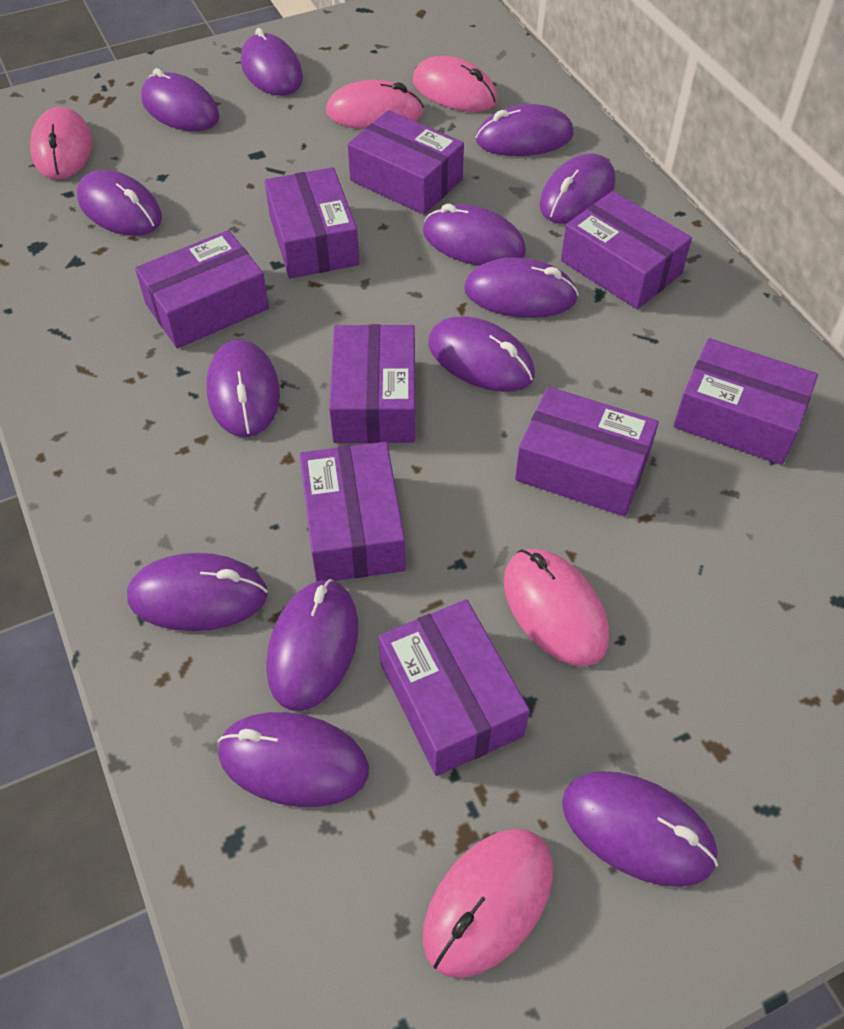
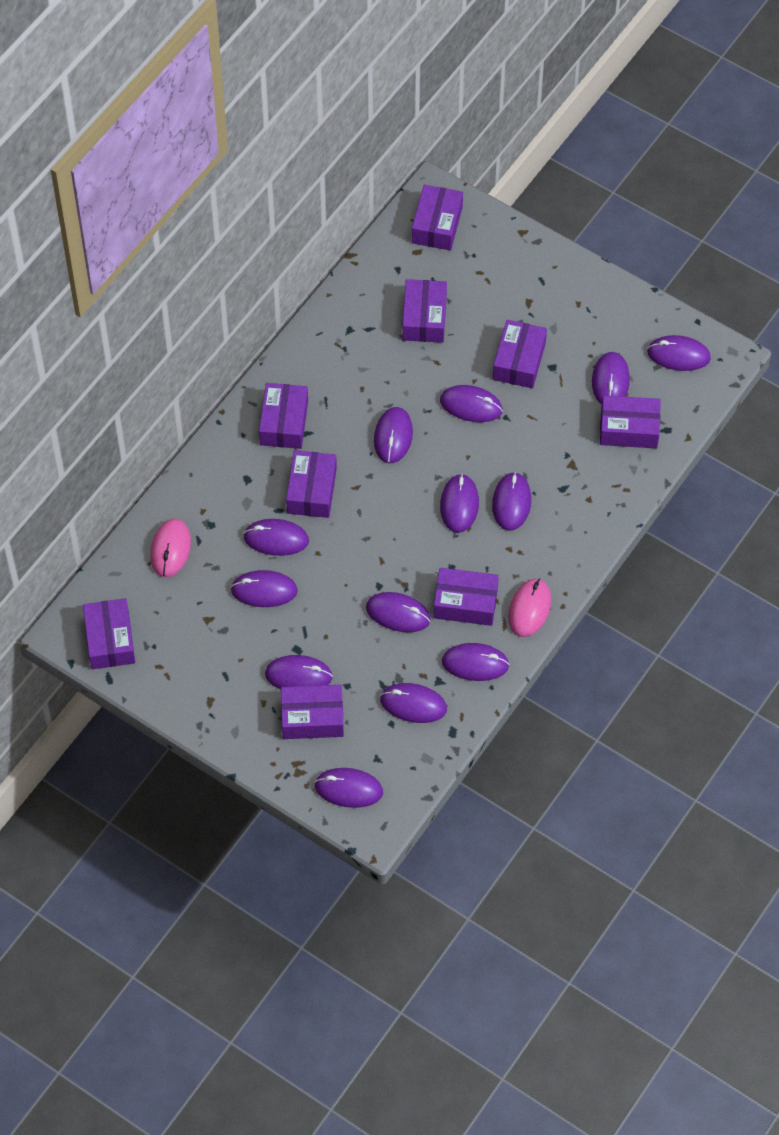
pink mouse: [30,107,92,179] [326,80,424,129] [413,56,498,112] [423,829,553,978] [504,549,609,666] = 5 -> [150,519,191,577] [508,578,551,637] = 2

